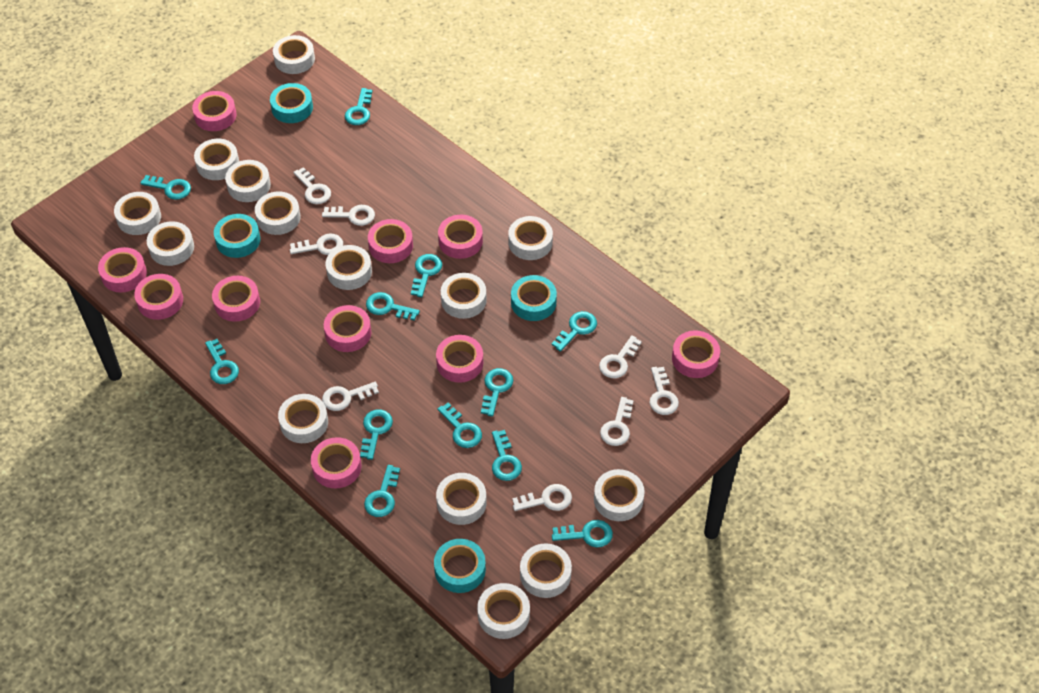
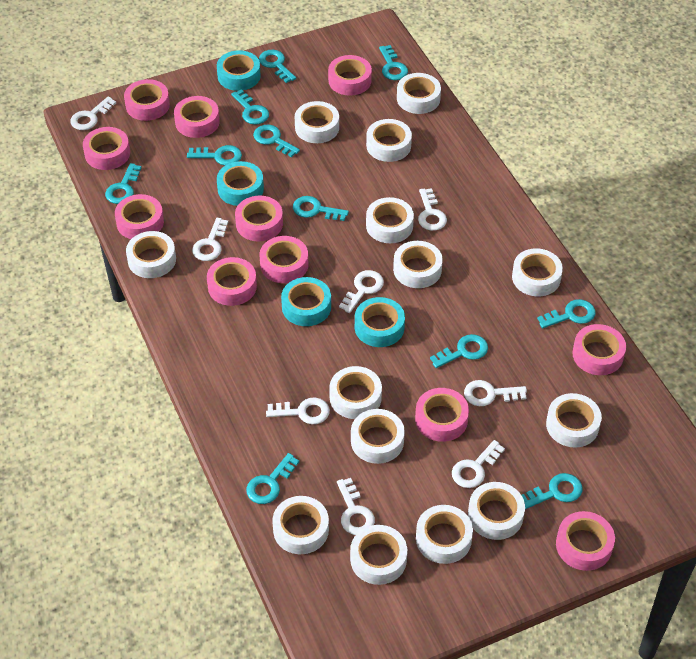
pink tape: [98,247,147,293] [134,274,183,320] [192,91,237,131] [212,276,260,322] [311,437,362,488] [324,305,371,352] [368,219,413,263] [436,335,483,383] [438,215,483,259] [672,330,720,378] = 10 -> [83,127,130,170] [115,194,164,239] [124,79,170,121] [174,96,220,138] [207,257,257,306] [235,196,283,241] [260,236,308,283] [328,55,372,96] [415,388,469,442] [556,511,615,571] [572,324,626,375] = 11
turquoise key: [140,175,191,200] [205,339,239,384] [345,88,372,125] [360,409,393,460] [364,465,400,517] [366,292,420,321] [411,254,442,298] [437,403,482,448] [481,368,513,417] [492,430,522,481] [551,311,597,352] [552,520,613,548] = 12 -> [105,163,142,204] [187,145,242,166] [231,89,269,125] [246,453,299,504] [253,125,300,157] [259,50,296,83] [293,196,349,221] [379,45,408,80] [430,334,488,368] [522,473,583,509] [537,299,595,328] = 11

